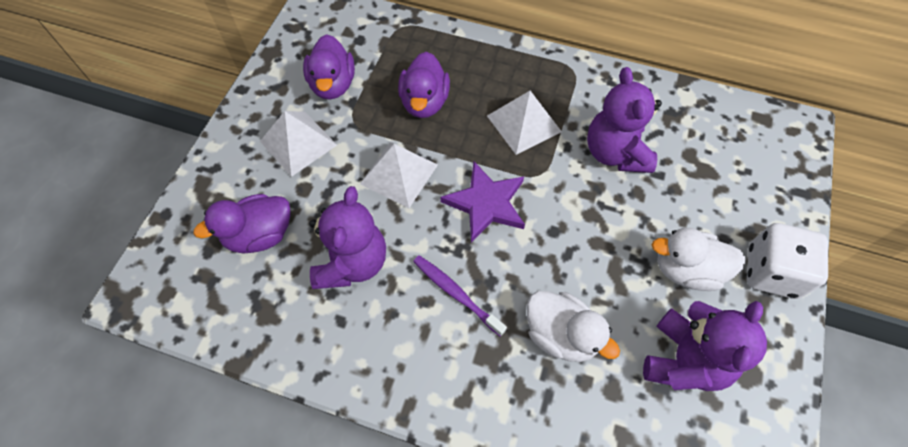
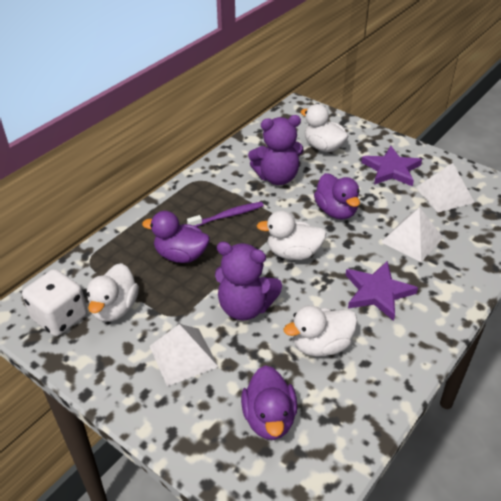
purple star: [440,162,525,242] = 1 -> [346,261,418,321] [361,146,422,186] = 2
purple teddy bear: [309,186,386,289] [587,67,662,173] [643,301,767,391] = 3 -> [215,242,282,321] [248,115,304,185] = 2
white duck: [527,291,620,362] [652,228,746,291] = 2 -> [87,263,139,322] [257,210,326,260] [284,305,357,356] [300,104,349,152] = 4

